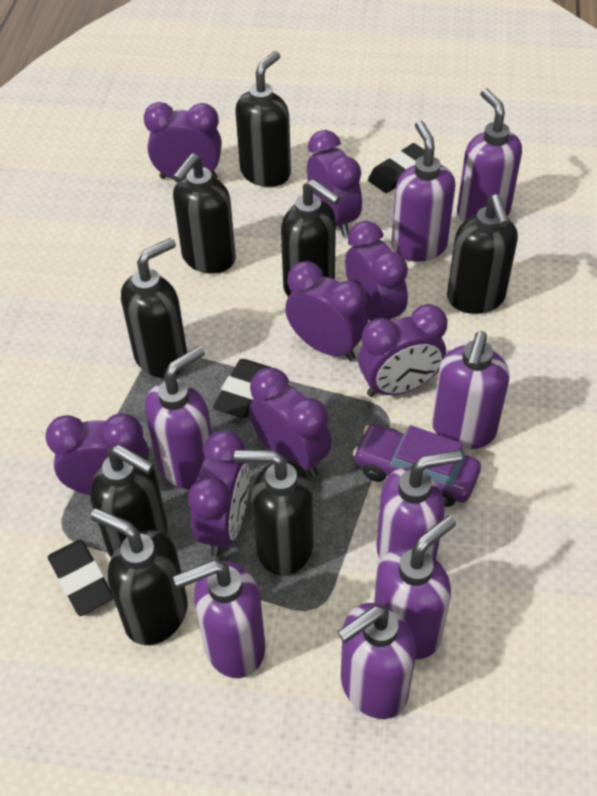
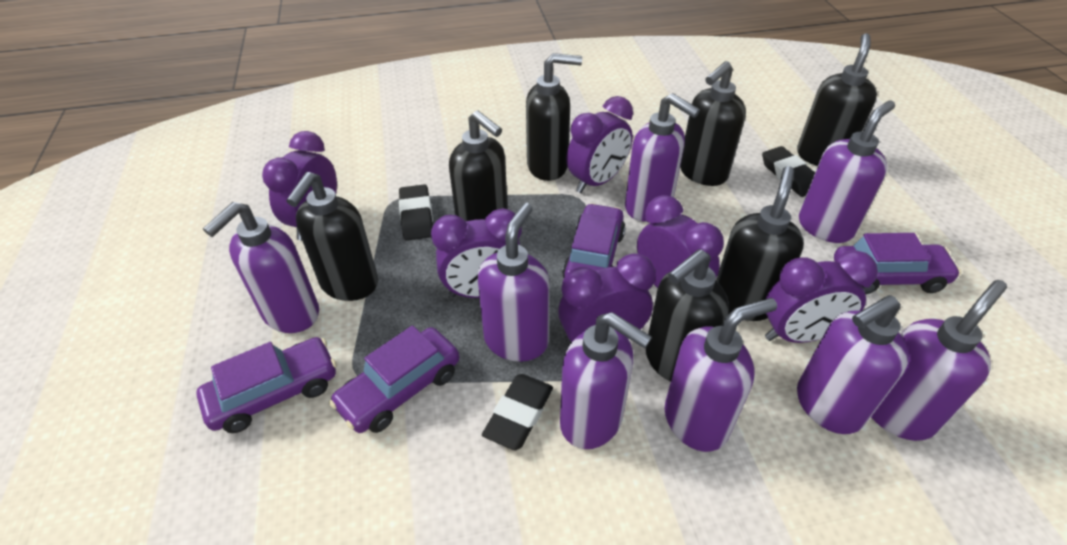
black soap dispenser: [90,445,168,557] [90,508,188,645] [121,238,187,378] [173,153,236,274] [234,450,313,576] [235,51,291,187] [281,179,340,296] [447,194,518,314] = 8 -> [286,172,378,301] [449,110,508,221] [526,53,582,181] [646,249,729,382] [680,61,746,186] [716,166,804,321] [797,33,877,166] = 7
purple car: [353,424,481,507] = 1 -> [196,337,337,433] [329,325,460,433] [562,203,626,278] [834,233,961,294] = 4
purple clock: [45,413,149,495] [144,102,222,179] [188,430,250,557] [249,368,332,478] [285,261,368,361] [307,130,362,237] [345,221,408,321] [358,304,447,397] = 8 -> [262,131,337,240] [431,208,522,298] [558,253,655,347] [566,96,633,193] [637,195,724,288] [765,250,878,343] = 6

